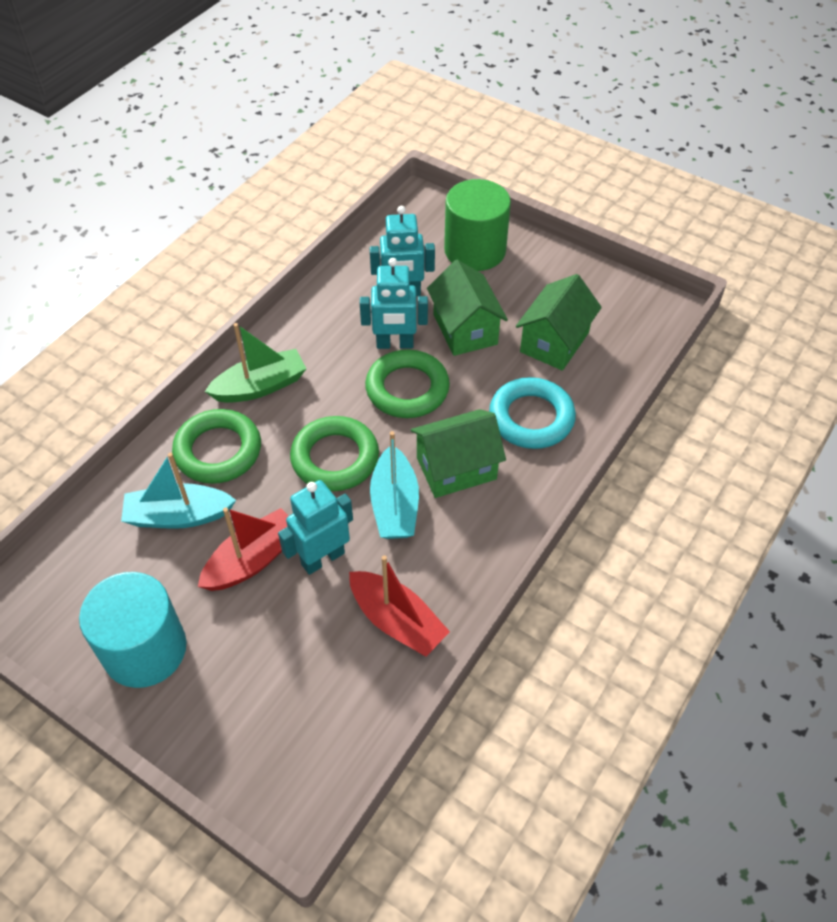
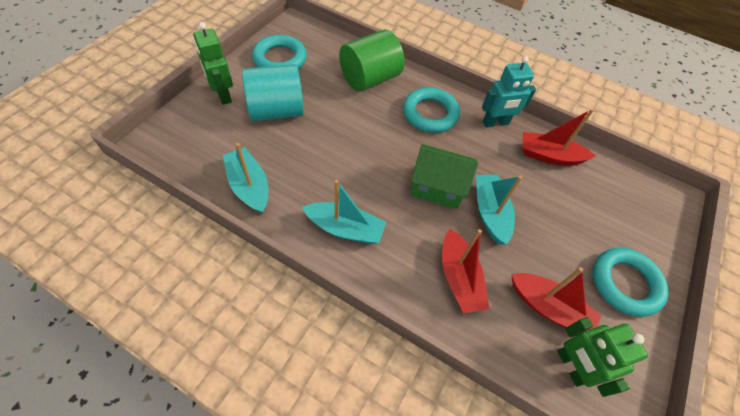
green boat: [205,323,307,403] = 1 -> none = 0
green house: [411,409,506,498] [427,260,508,356] [516,274,602,371] = 3 -> [410,144,478,209] = 1
green ring: [172,409,261,484] [290,416,379,491] [365,350,450,418] = 3 -> none = 0
green robot: none = 0 -> [193,22,233,105] [557,317,648,397] = 2
red boat: [198,508,289,591] [349,555,450,656] = 2 -> [442,229,490,314] [511,267,601,332] [522,109,595,166] = 3
turquoise boat: [121,453,236,529] [370,431,419,539] = 2 -> [223,143,268,214] [302,180,386,244] [476,175,522,245] = 3
turquoise ring: [489,377,576,449] = 1 -> [252,35,307,69] [403,87,460,133] [593,248,669,317] = 3
turquoise robot: [278,480,353,575] [360,258,428,349] [370,206,435,296] = 3 -> [482,56,536,128] = 1

